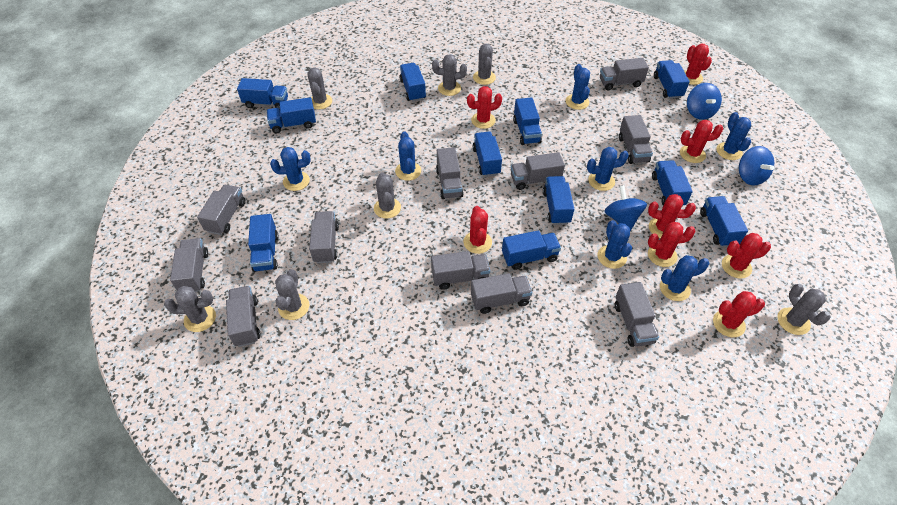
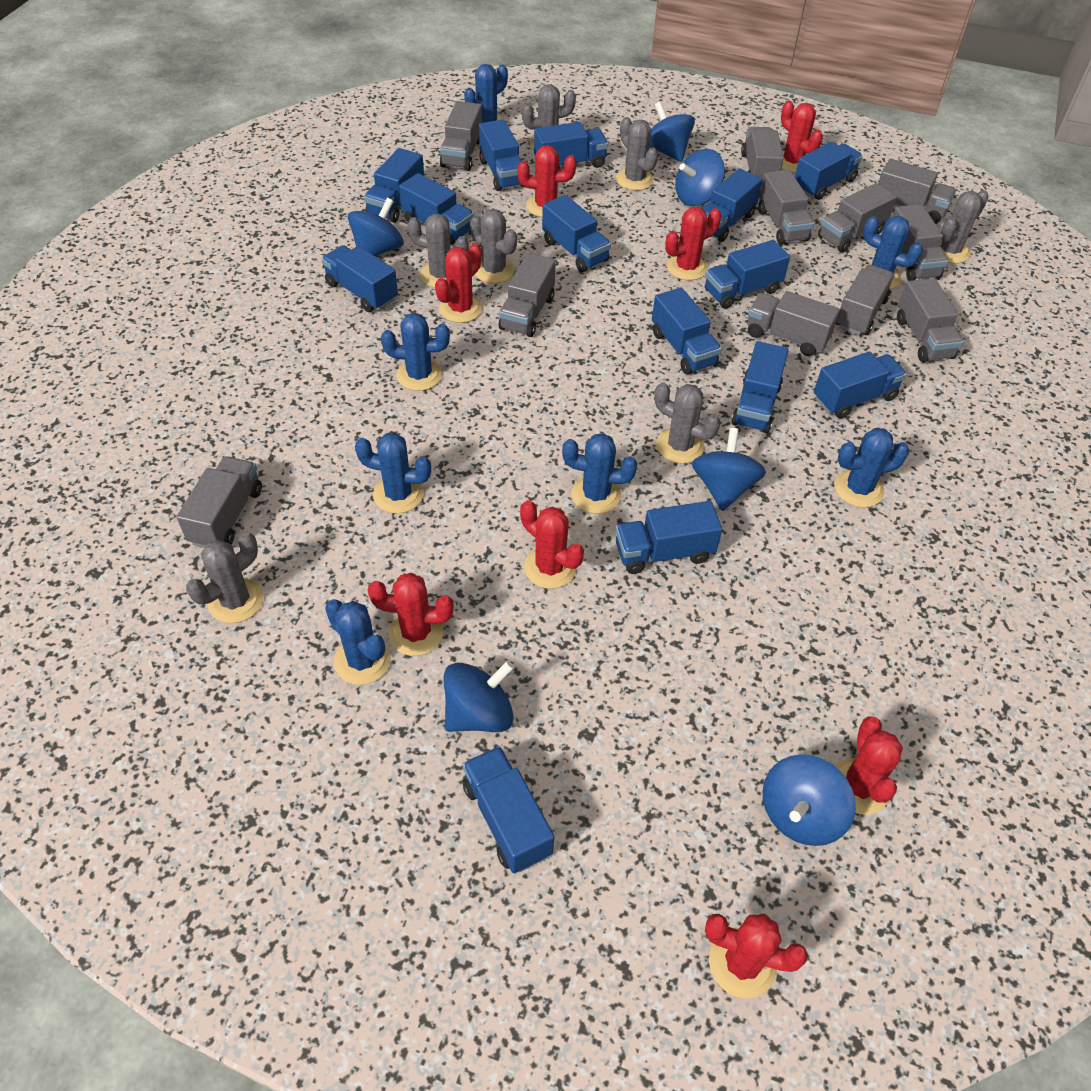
blue spinning top: [604,185,647,231] [687,83,722,120] [739,146,774,186] = 3 -> [348,198,404,256] [443,661,514,732] [650,102,695,162] [675,149,725,206] [692,428,766,511] [763,755,856,846] = 6
blue truck: [237,78,288,109] [248,214,279,272] [267,97,316,133] [399,63,426,102] [473,132,502,177] [502,230,561,270] [513,97,542,145] [543,176,574,225] [652,160,693,207] [654,60,690,99] [700,196,748,247] = 11 -> [322,245,398,312] [364,148,424,223] [399,173,474,245] [462,746,554,873] [479,119,524,191] [534,122,608,169] [542,195,611,272] [615,501,722,574] [652,287,722,374] [702,168,763,242] [705,240,790,309] [731,341,789,433] [795,141,863,200] [814,351,907,419] = 14

